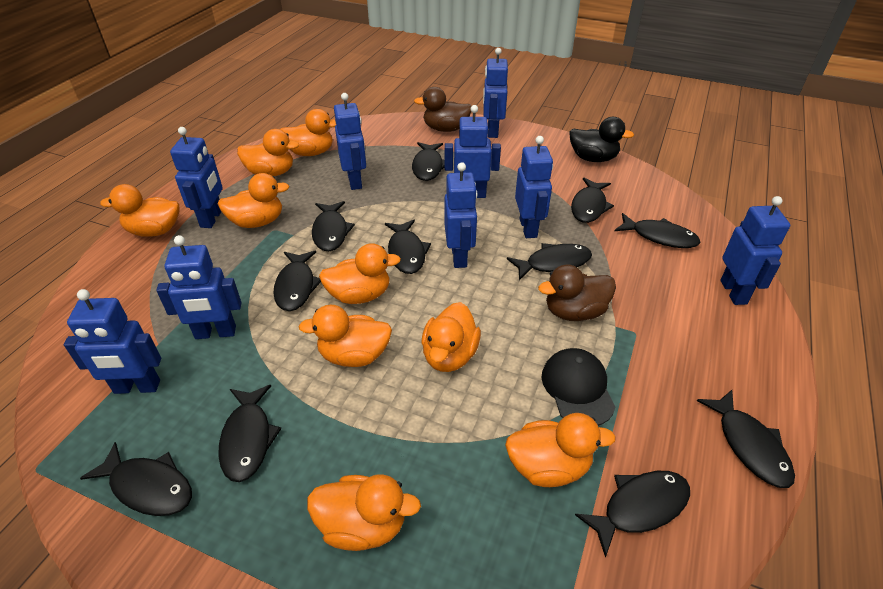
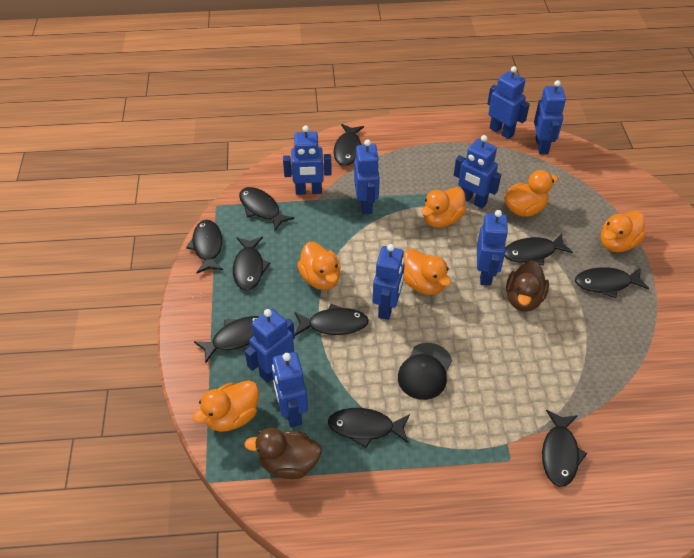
black duck: [569,117,634,162] = 1 -> none = 0
black fish: [80,442,192,516] [218,385,281,482] [273,251,321,311] [312,201,355,251] [385,220,431,274] [412,142,445,181] [507,243,592,280] [571,178,614,223] [575,471,690,558] [615,213,701,248] [697,390,795,488] = 11 -> [186,220,223,274] [194,316,259,363] [233,237,270,290] [239,187,294,231] [295,304,369,336] [328,408,410,448] [333,124,364,166] [505,233,573,266] [542,410,587,487] [575,267,649,298] = 10
orange duck: [100,184,180,237] [218,173,289,228] [237,129,299,176] [280,109,336,156] [298,305,392,367] [307,474,421,551] [319,243,401,304] [421,302,481,372] [505,413,616,487] = 9 -> [193,380,259,432] [297,242,341,290] [403,249,451,295] [421,187,466,228] [504,170,558,217] [601,211,646,252] = 6

